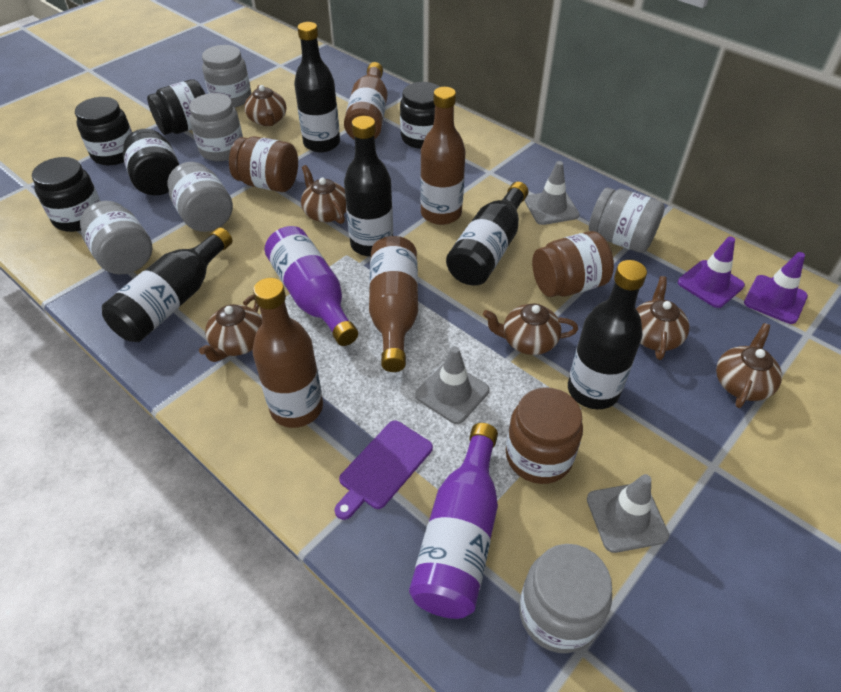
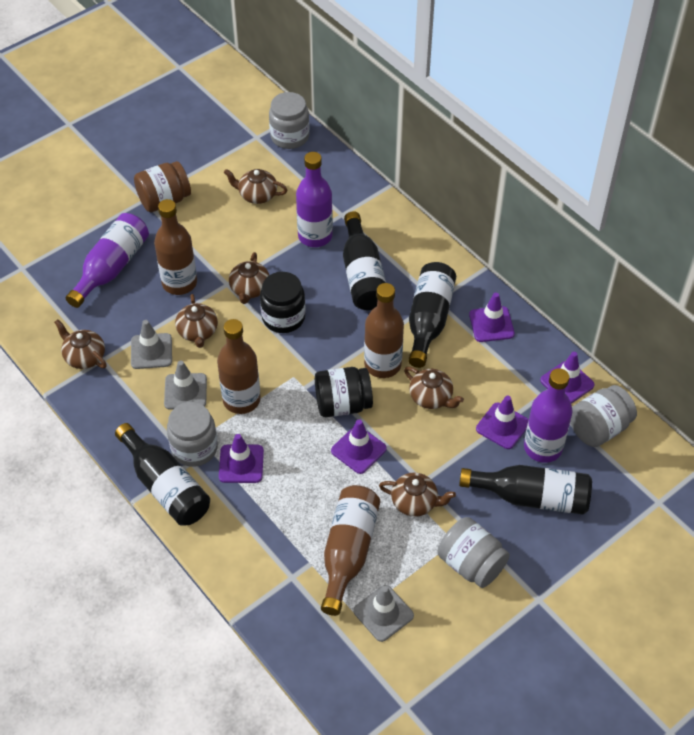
black bottle: [102,227,232,342] [294,22,340,153] [344,116,393,257] [446,182,529,286] [568,260,647,409] = 5 -> [115,423,210,526] [343,211,386,310] [408,262,456,368] [459,465,592,515] = 4
black jar: [32,157,100,232] [75,97,132,165] [123,129,179,196] [147,79,205,135] [400,82,440,149] = 5 -> [260,272,306,333] [315,367,373,417] = 2
brown jar: [229,136,298,192] [506,387,583,484] [532,231,614,297] = 3 -> [134,161,191,212] = 1
grey jar: [80,201,153,275] [168,162,233,232] [190,93,243,161] [202,45,251,107] [519,544,612,653] [589,188,665,253] = 6 -> [167,402,218,467] [269,92,310,149] [438,517,510,588] [570,385,637,447] = 4
purple bottle: [265,226,358,346] [409,423,498,619] = 2 -> [66,213,149,308] [296,152,333,247] [524,368,573,463] = 3
purple cutting board: [334,421,433,520] = 1 -> none = 0
purple traffic cone: [678,236,745,308] [744,252,808,324] = 2 -> [219,434,264,483] [331,420,387,474] [469,293,515,342] [476,395,529,449] [540,352,595,404] = 5

